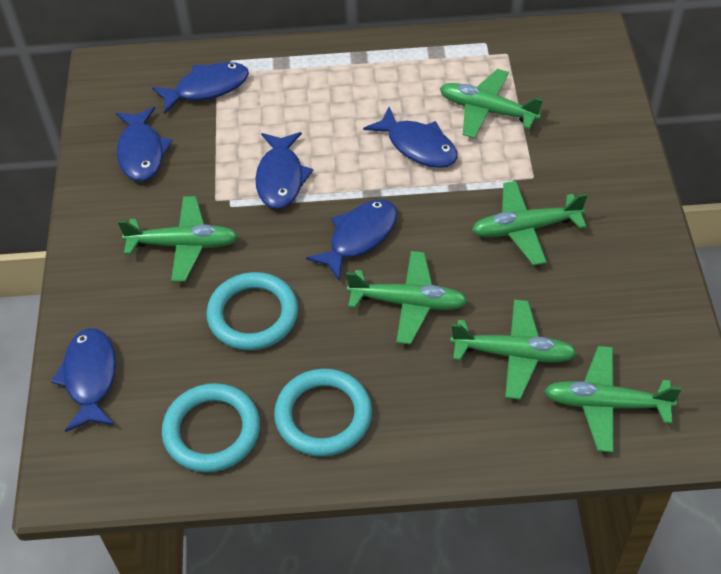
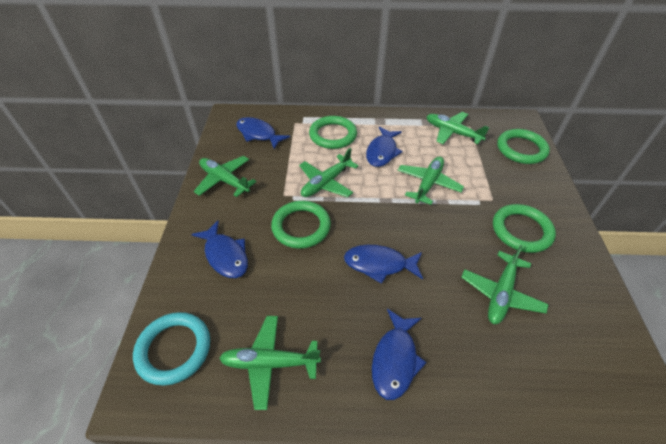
blue fish: [51,328,116,432] [116,107,172,181] [152,62,249,114] [256,132,313,209] [306,199,398,281] [363,106,458,168] = 6 -> [191,220,248,278] [236,117,290,149] [344,245,423,284] [366,127,403,167] [372,309,427,400] = 5
green ring: none = 0 -> [271,201,331,249] [309,116,357,149] [493,204,556,253] [497,129,550,164] = 4
turquoise ring: [162,383,260,472] [206,272,298,350] [274,369,372,457] = 3 -> [133,312,210,386] = 1

